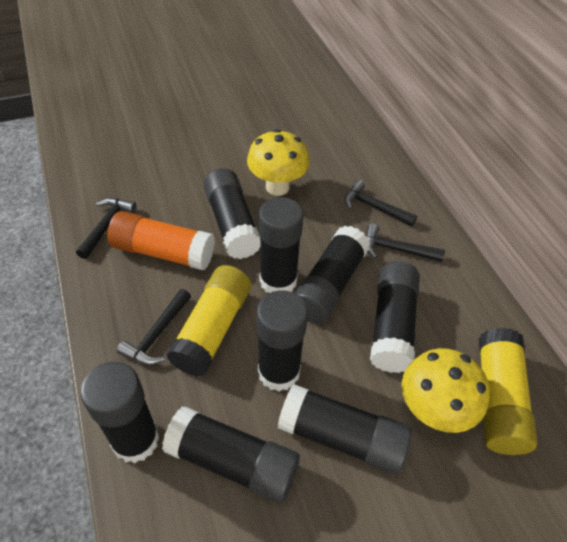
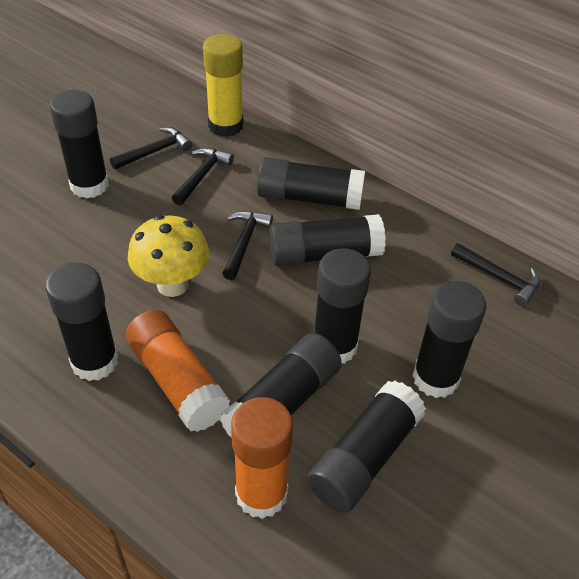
orange glue stick: [107,211,215,270] = 1 -> [125,310,230,432] [231,397,293,519] = 2
yellow glue stick: [166,265,251,377] [479,328,537,455] = 2 -> [203,34,243,137] = 1
yellow mushroom: [247,129,310,196] [402,348,490,433] = 2 -> [128,215,209,297] = 1

